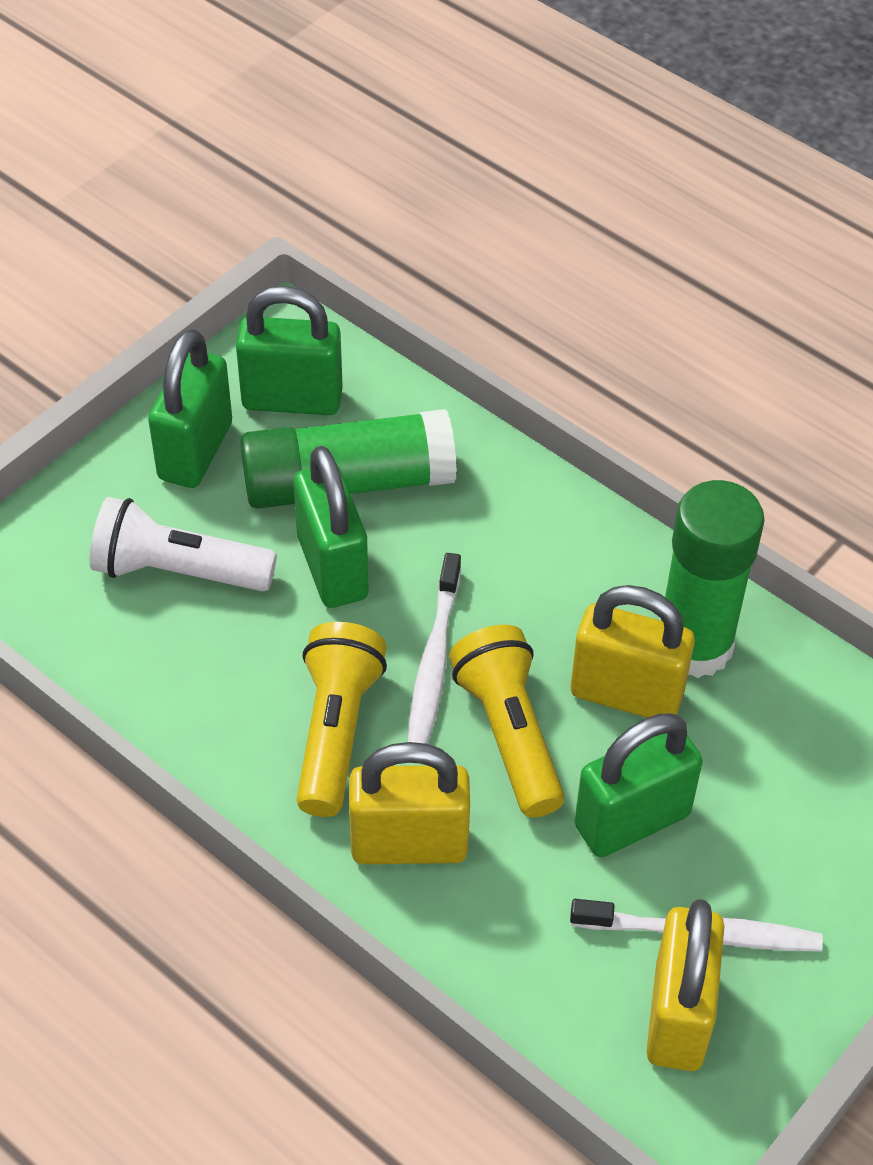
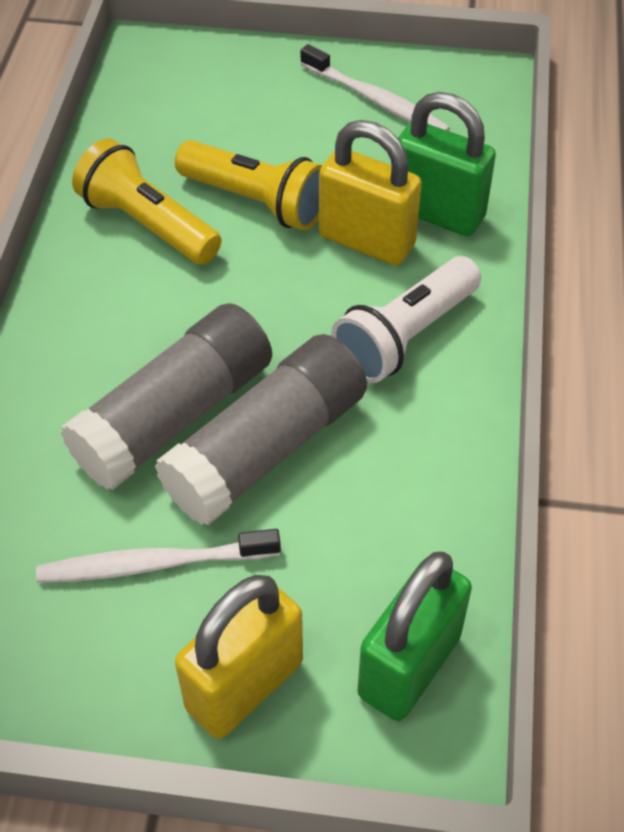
green glue stick: [241,409,457,509] [660,480,765,678] = 2 -> none = 0
green padlock: [148,329,232,488] [236,286,343,415] [293,446,369,608] [574,713,703,857] = 4 -> [357,552,472,721] [398,92,496,236] = 2
grey glue stick: none = 0 -> [61,303,272,490] [155,334,367,525] = 2
yellow padlock: [349,742,470,864] [571,585,695,718] [646,899,725,1071] = 3 -> [175,575,303,739] [319,120,422,265] = 2

